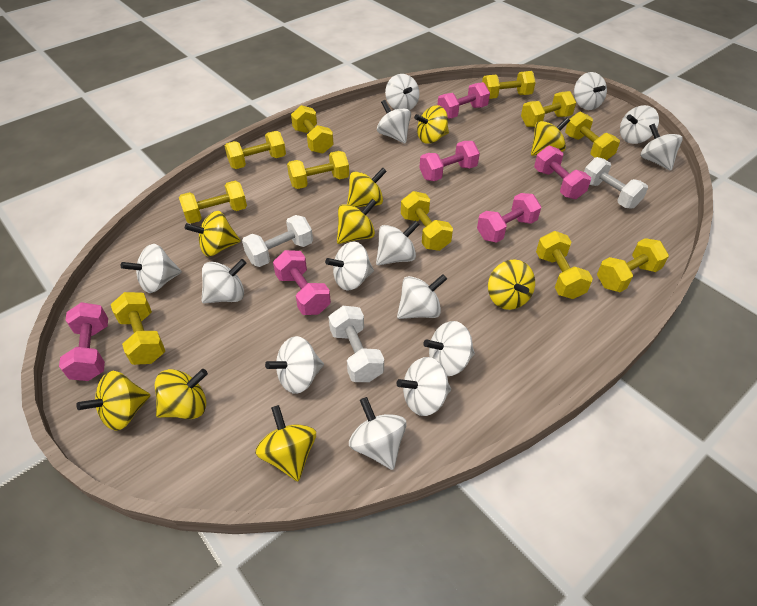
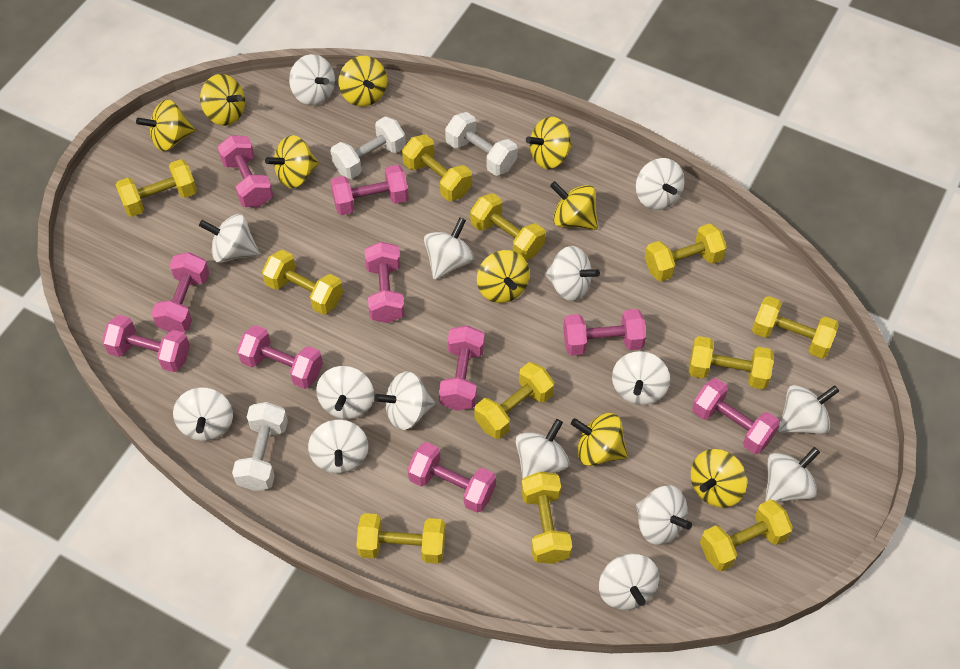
pink dumbbell: [59,302,108,381] [273,250,331,315] [420,141,480,181] [438,82,490,119] [477,193,541,243] [534,146,591,199] = 6 -> [102,315,190,372] [151,252,209,332] [217,135,273,207] [237,325,323,389] [330,165,409,215] [365,242,405,323] [407,442,496,513] [439,325,485,411] [563,309,646,356] [692,378,780,454] = 10
white spinning top: [121,244,182,293] [202,259,246,304] [265,336,324,394] [325,241,374,290] [349,397,407,470] [376,220,420,265] [377,100,411,144] [385,74,420,110] [396,357,451,416] [397,274,447,319] [423,321,475,376] [574,72,607,110] [620,105,659,144] [640,123,683,171] = 14 -> [173,387,233,441] [199,214,259,263] [289,54,335,106] [308,419,368,474] [316,366,374,419] [374,371,435,430] [424,217,474,280] [516,419,569,478] [545,246,600,301] [599,553,659,610] [612,351,670,405] [636,158,684,210] [636,485,692,545] [765,447,820,502] [778,385,839,434] = 15

